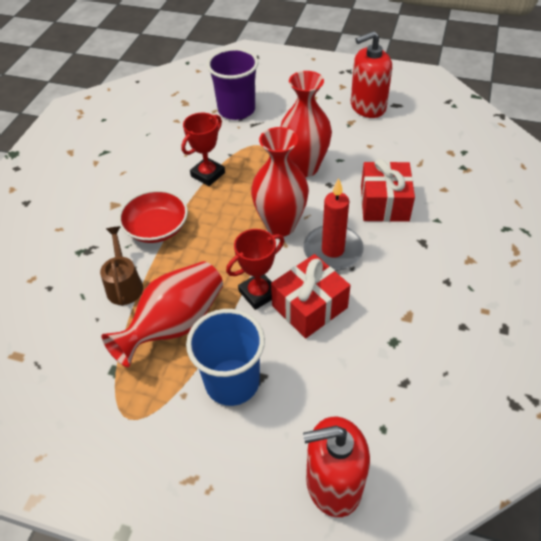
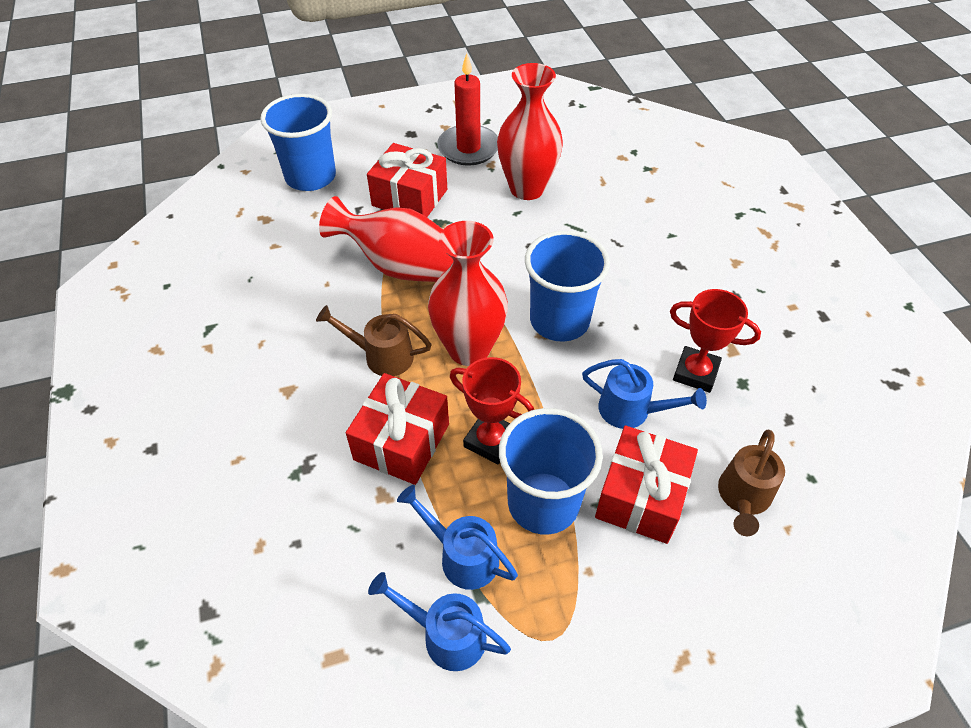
blue cup: [186,309,265,406] = 1 -> [260,94,336,191] [499,408,603,535] [525,231,610,342] = 3
blue watering can: none = 0 -> [368,572,511,671] [397,485,518,590] [582,359,707,429] = 3
brown watering can: [100,226,143,306] = 1 -> [316,305,432,376] [718,429,785,536] = 2
purple cup: [207,48,258,120] = 1 -> none = 0
red bowl: [118,190,188,243] = 1 -> none = 0
red gift: [271,254,351,338] [361,159,415,222] = 2 -> [346,373,449,485] [367,143,447,217] [595,426,698,544] = 3
red soap dispenser: [303,417,370,517] [351,31,392,118] = 2 -> none = 0

